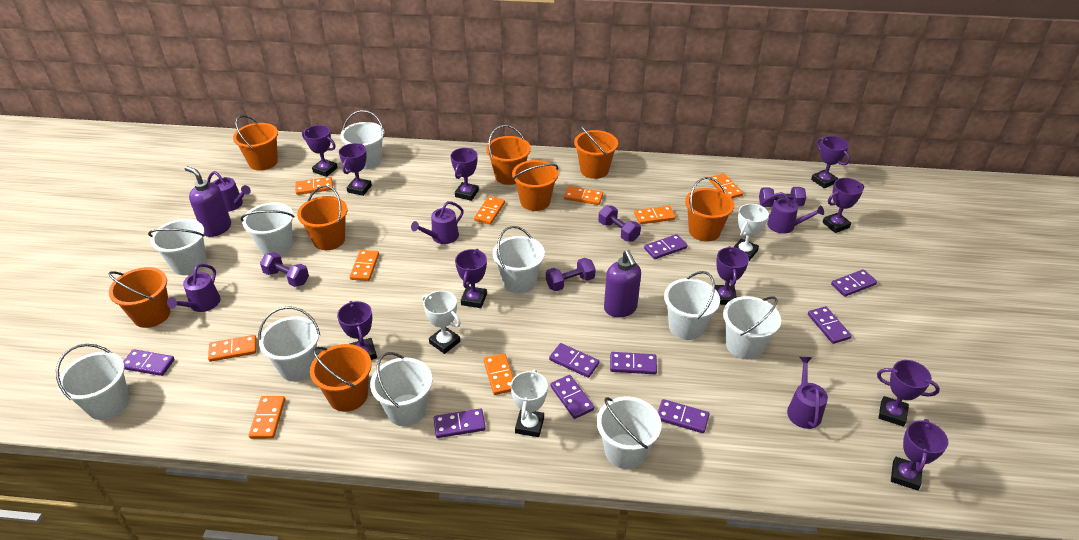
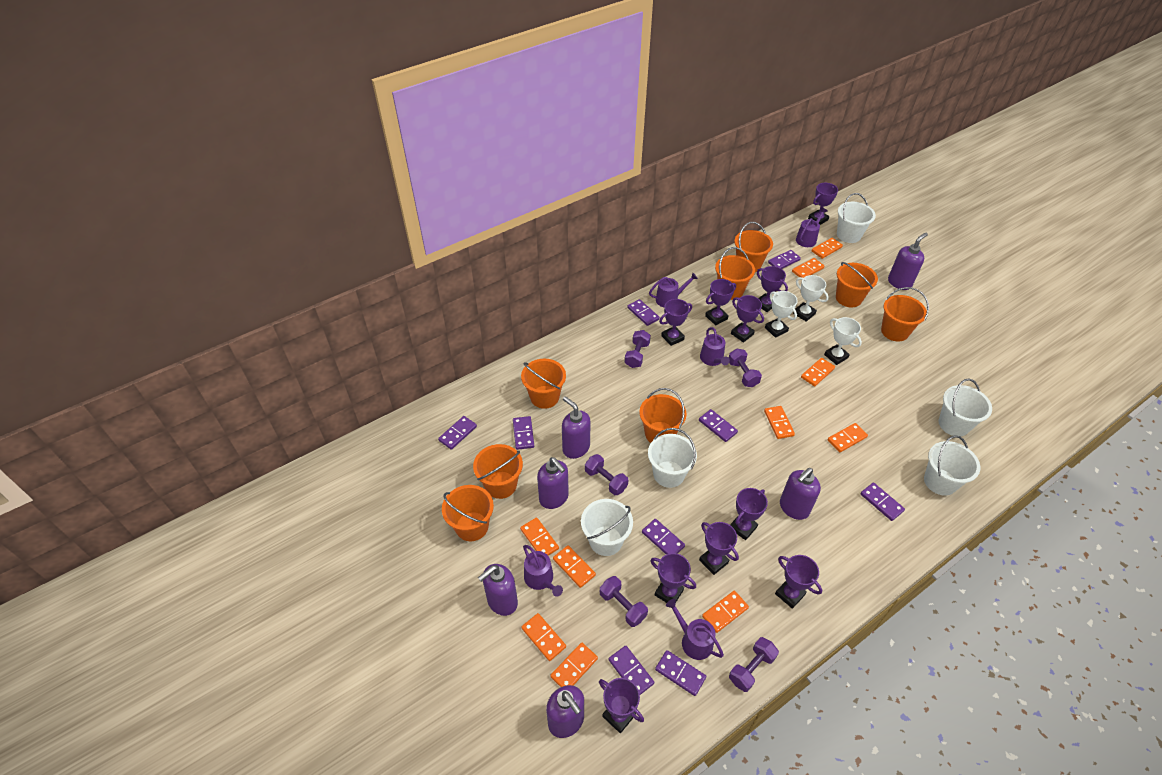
orange domino: [208,335,256,362] [249,396,285,439] [295,177,333,195] [349,250,379,281] [474,196,505,224] [483,353,513,395] [564,186,603,205] [634,206,676,224] [709,173,744,199] = 9 -> [520,517,559,556] [521,613,566,661] [550,642,598,687] [553,545,596,588] [702,591,749,633] [764,406,795,439] [792,258,825,278] [801,358,835,387] [812,238,843,259] [828,423,868,452] = 10
purple dumbbell: [260,252,309,287] [546,258,596,291] [598,205,641,242] [759,187,806,207] = 4 -> [585,454,628,495] [600,576,648,627] [625,330,651,368] [729,349,762,387] [729,637,779,692] = 5
purple soap dispenser: [185,166,231,237] [604,250,641,317] = 2 -> [478,564,518,616] [537,457,569,509] [546,685,584,738] [562,396,591,459] [780,468,821,520] [888,232,928,290] = 6
white bucket: [56,344,130,420] [148,219,206,275] [241,202,295,256] [258,306,320,382] [340,110,384,170] [370,352,432,426] [493,226,545,294] [597,397,662,469] [664,271,720,340] [723,296,781,359] = 10 -> [581,499,633,556] [648,428,697,488] [837,193,876,243] [924,435,980,496] [938,378,992,437] = 5

